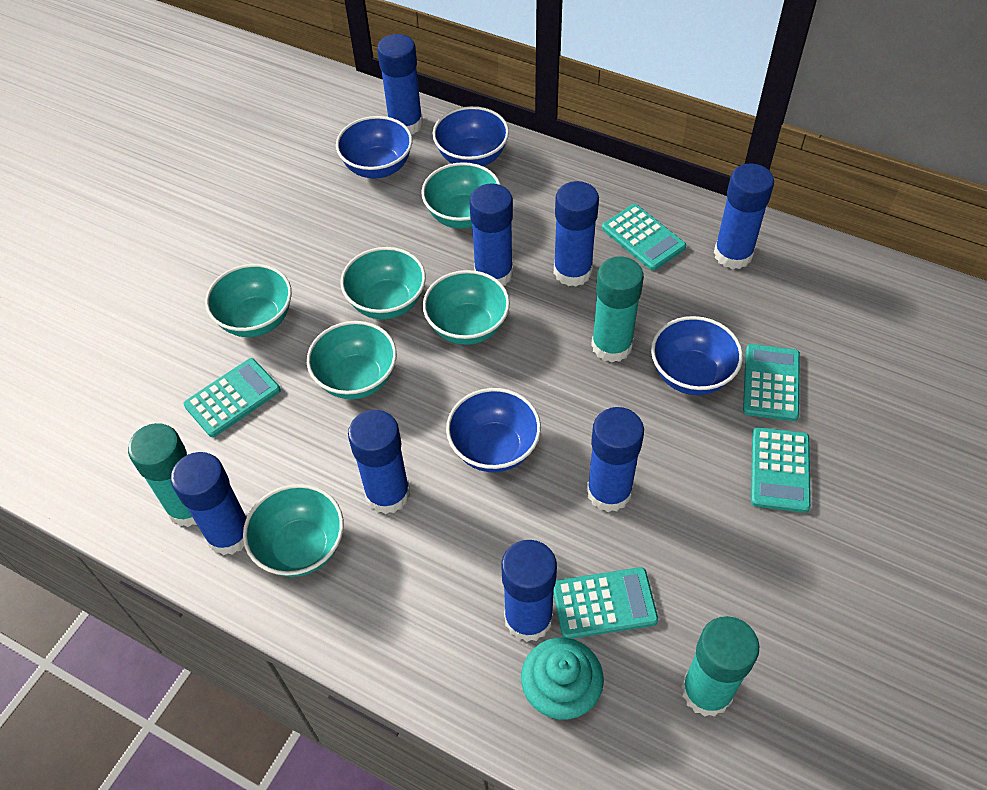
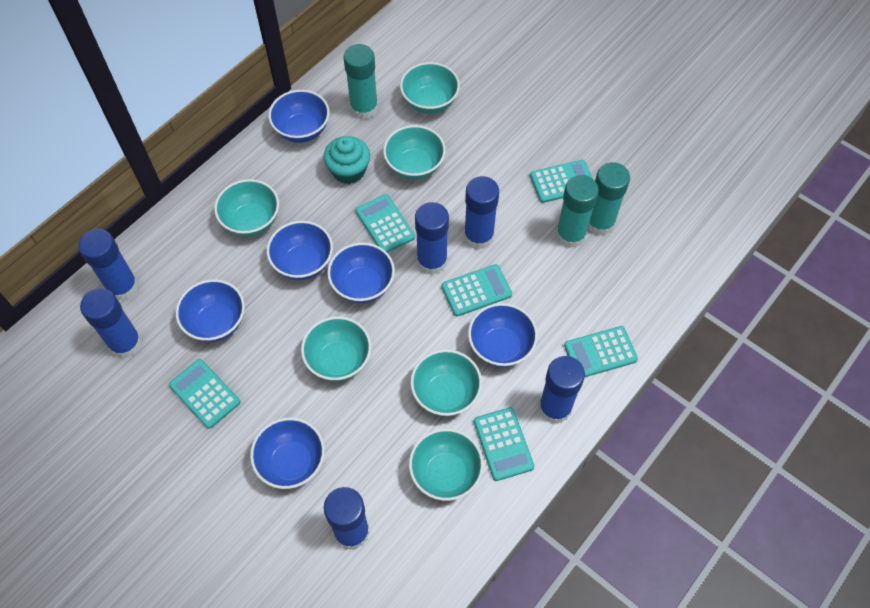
blue bowl: [336,116,413,179] [433,106,509,166] [446,388,541,472] [651,316,743,395] = 4 -> [176,279,245,342] [250,418,325,489] [267,221,333,280] [268,90,329,143] [327,243,395,303] [468,303,538,367] = 6
blue glue stick: [171,452,247,555] [348,410,410,514] [377,34,423,134] [469,184,513,286] [501,540,557,642] [554,181,599,287] [587,407,644,512] [714,163,774,269] = 8 -> [78,229,139,300] [80,288,142,358] [324,487,370,550] [415,202,449,275] [464,176,499,249] [539,356,585,424] = 6
turquoise calculator: [183,358,281,437] [553,567,658,639] [602,204,686,271] [743,344,800,421] [751,427,811,513] = 5 -> [169,359,241,429] [355,194,415,253] [441,264,512,317] [474,407,534,481] [530,160,593,203] [564,326,638,377] = 6

